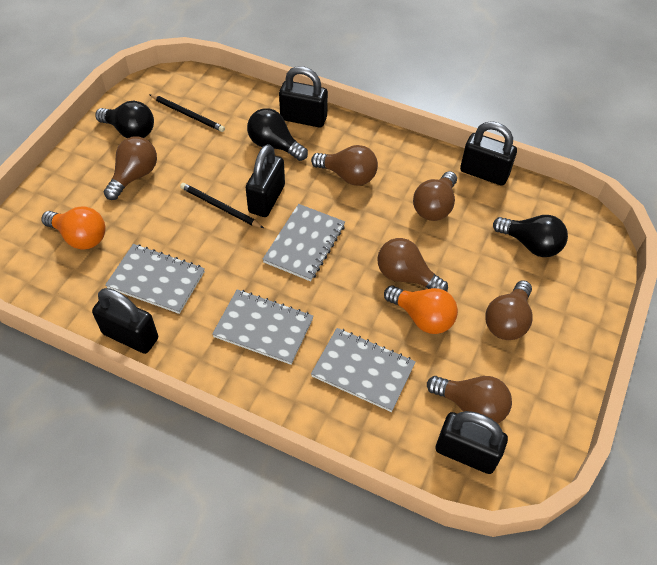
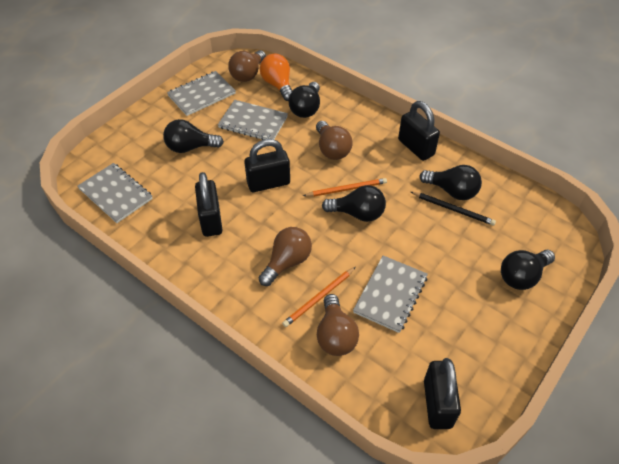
black light bulb: [95,101,154,138] [247,108,308,161] [493,215,568,257] = 3 -> [163,119,224,153] [289,82,320,118] [322,185,386,222] [420,165,482,200] [501,250,555,290] = 5
black padlock: [92,288,158,354] [246,144,285,217] [279,66,328,128] [435,411,508,474] [460,121,517,185] = 5 -> [195,172,222,237] [244,139,290,192] [398,101,440,161] [424,358,461,429] = 4
black pencil: [149,94,225,132] [180,183,264,228] = 2 -> [411,192,496,226] = 1
brown light bulb: [104,137,157,200] [311,145,378,186] [377,238,448,292] [413,171,457,221] [427,376,512,423] [485,280,533,340] = 6 -> [228,50,266,82] [259,227,312,286] [316,121,353,160] [317,294,359,356] = 4
orange light bulb: [41,206,106,250] [384,285,458,334] = 2 -> [260,54,292,101] = 1
orange pencil: none = 0 -> [282,267,356,327] [303,178,387,197] = 2

